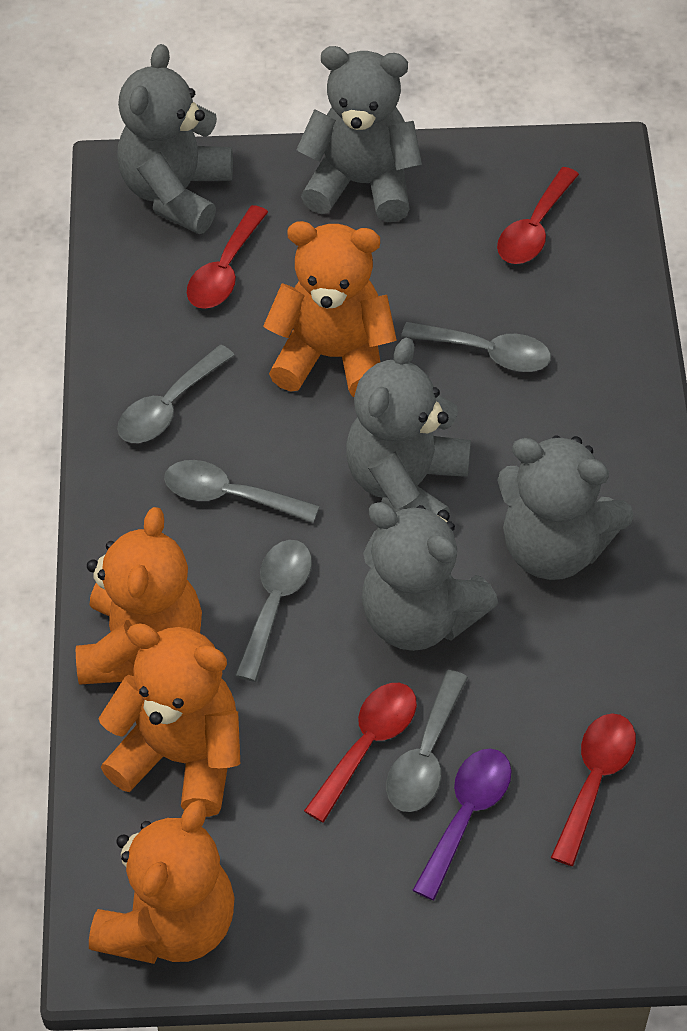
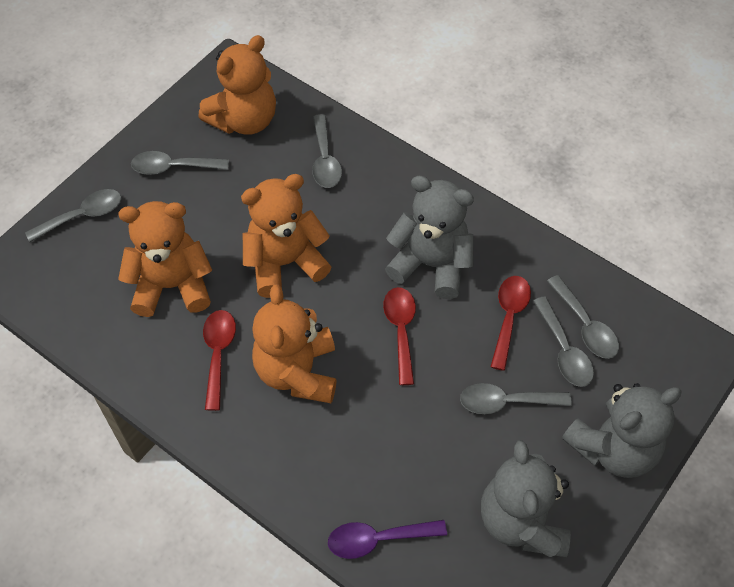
grey spoon: [117,345,235,443] [164,460,320,523] [235,540,312,682] [386,670,468,812] [401,322,551,372] = 5 -> [25,189,121,242] [131,151,229,175] [312,114,342,188] [460,383,572,414] [533,296,594,387] [547,275,619,359] = 6
grey teddy bear: [117,44,233,234] [296,46,422,222] [346,338,471,514] [362,502,498,651] [497,435,633,580] = 5 -> [385,176,474,299] [481,440,571,557] [562,383,682,478] = 3
red spoon: [187,205,268,309] [304,683,417,823] [497,167,579,264] [551,713,636,866] = 4 -> [203,310,236,411] [383,287,416,385] [490,276,531,371] = 3

